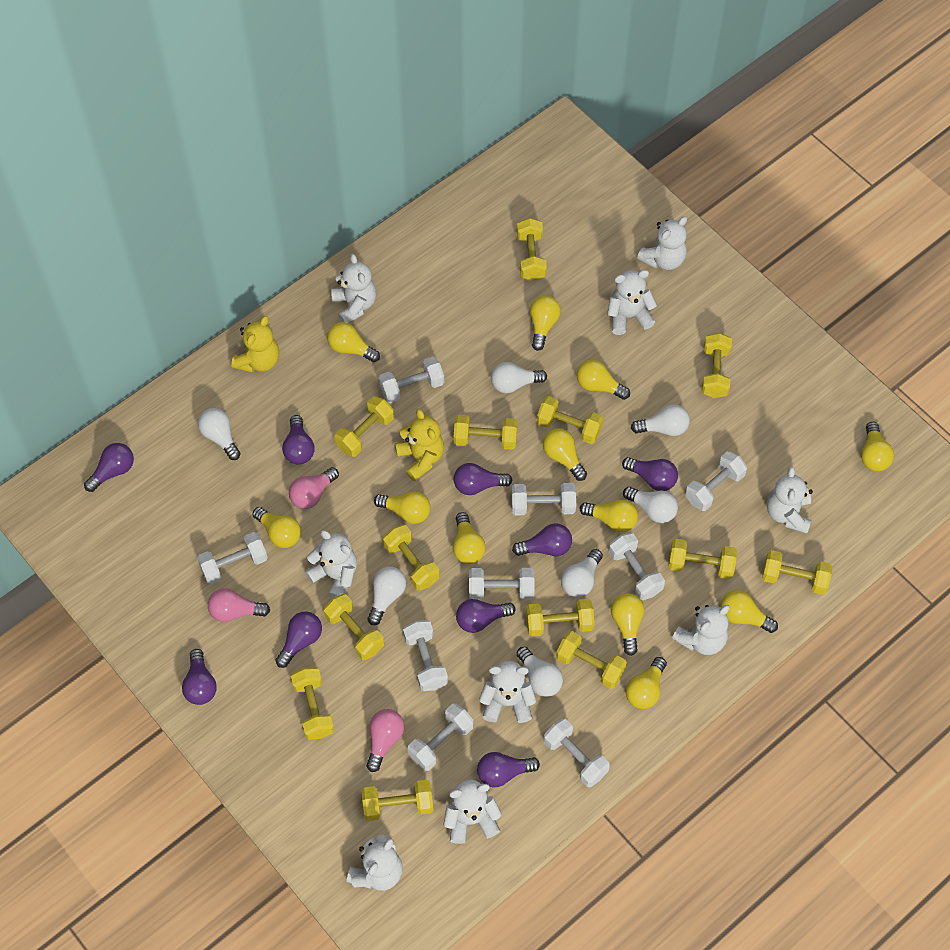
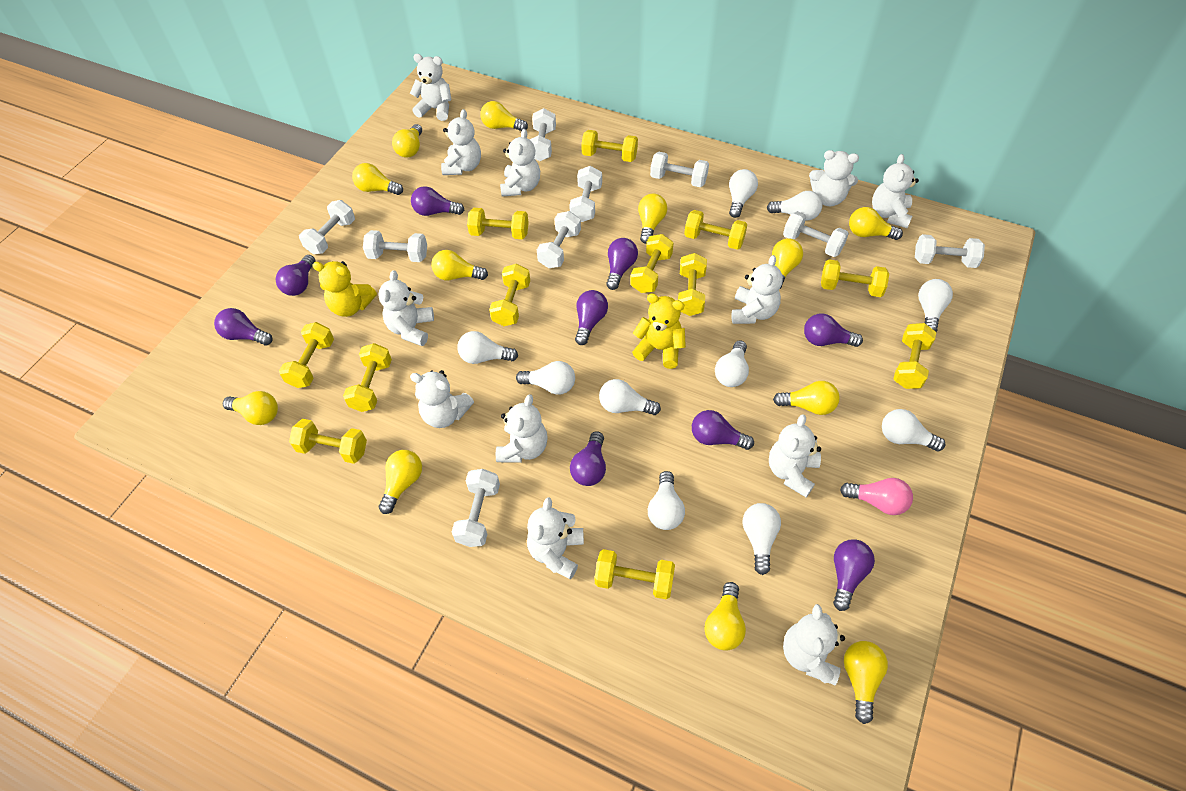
pink light bulb: [208,588,270,622] [289,467,339,509] [366,709,404,772] = 3 -> [840,478,913,515] = 1
white light bulb: [198,408,241,460] [367,566,406,625] [491,362,547,393] [517,646,563,697] [561,549,603,597] [623,486,678,523] [631,404,690,436] = 7 -> [457,331,518,364] [516,361,575,395] [599,379,661,415] [648,471,685,530] [715,340,749,387] [729,169,758,218] [742,503,781,575] [767,191,823,221] [882,409,945,451] [918,279,953,332] = 10
white teddy bear: [305,530,357,598] [331,254,376,323] [347,835,403,891] [443,779,502,844] [479,660,536,723] [607,270,657,335] [637,216,687,270] [672,605,730,655] [767,466,813,534] = 9 -> [378,270,434,346] [410,54,451,121] [410,370,474,428] [441,109,481,175] [496,394,548,463] [500,129,540,197] [527,497,584,580] [732,255,783,324] [769,414,821,497] [783,604,845,686] [809,150,859,206] [872,154,919,228] = 12
yellow dumbbell: [291,667,334,740] [324,594,384,660] [334,396,394,457] [362,780,433,821] [383,525,440,591] [454,415,518,450] [517,218,547,281] [526,599,595,637] [537,396,603,444] [556,631,627,689] [669,539,737,579] [702,333,732,398] [762,550,832,595] = 13 -> [279,322,334,388] [289,419,367,464] [343,343,392,412] [467,208,529,239] [489,264,530,326] [581,130,638,162] [595,549,675,599] [630,234,673,293] [678,253,707,316] [684,210,747,250] [821,259,889,297] [894,323,936,389] = 12

